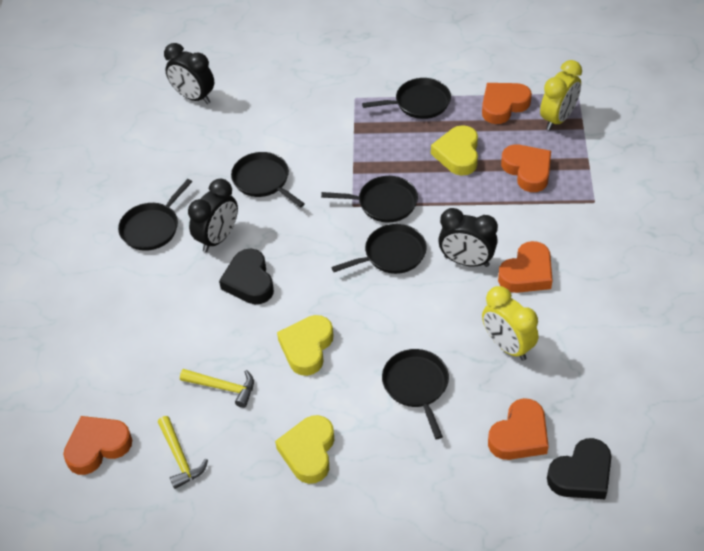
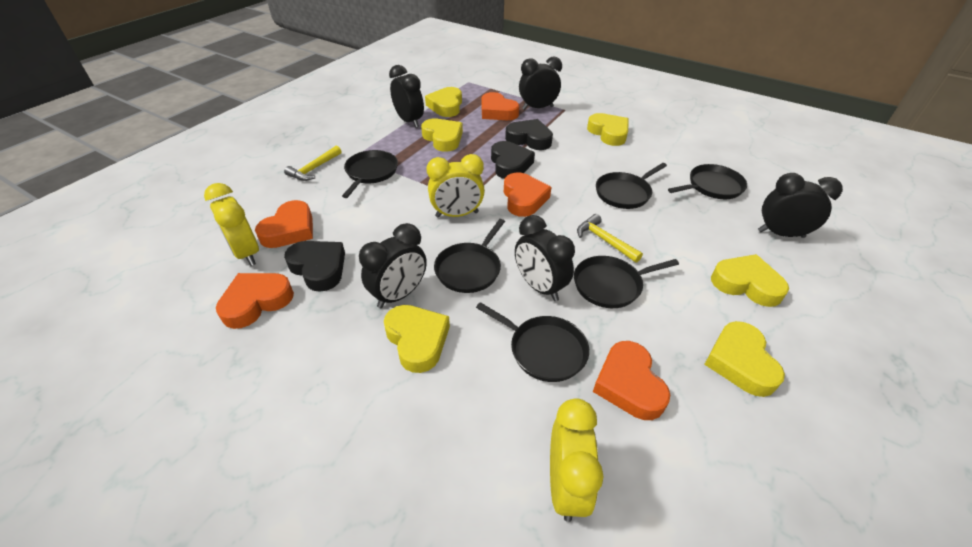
black clock: [164,43,214,104] [188,179,238,252] [438,208,498,267] = 3 -> [359,223,427,308] [389,65,424,128] [515,215,575,301] [519,57,562,110] [758,173,843,238] = 5
black heart: [219,249,274,304] [547,438,611,499] = 2 -> [284,241,345,292] [491,141,535,179] [505,119,553,150] = 3
yellow clock: [482,286,538,361] [540,60,582,130] = 2 -> [204,183,259,266] [427,154,485,218] [550,398,603,522] = 3
yellow heart: [275,415,334,484] [277,315,334,376] [431,125,478,176] = 3 -> [384,305,450,373] [421,118,463,152] [425,87,462,117] [587,113,629,146] [704,321,785,397] [711,254,789,307] = 6

